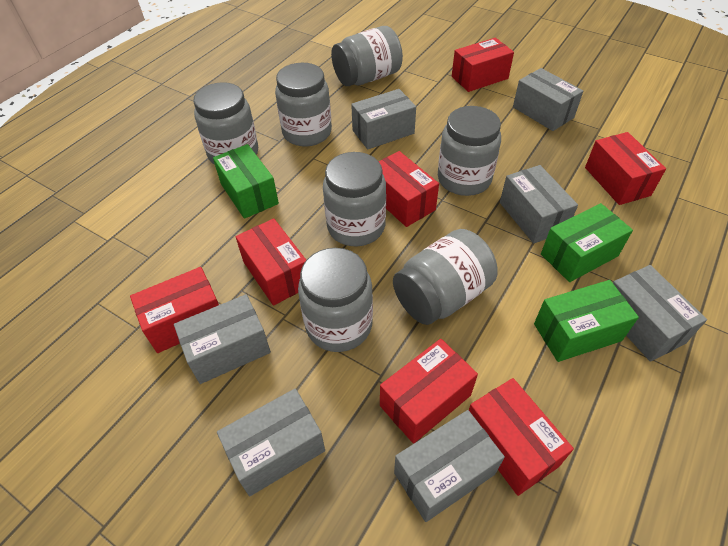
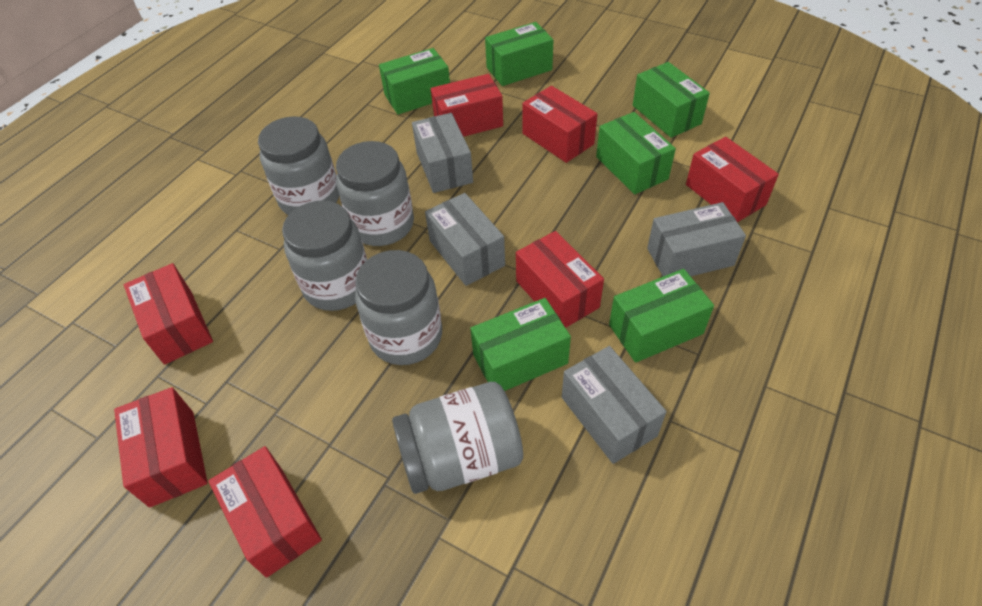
green box: [213,144,279,219] [534,280,639,362] [541,203,633,282] = 3 -> [379,48,450,114] [470,298,571,391] [485,22,553,86] [596,112,676,195] [609,269,714,363] [633,62,710,138] = 6
grey box: [174,294,271,384] [217,388,325,496] [351,89,416,149] [394,410,505,522] [500,165,578,244] [513,68,583,131] [613,265,707,362] = 7 -> [412,113,473,193] [425,193,505,286] [562,346,667,464] [647,202,746,276] = 4
grey jar: [193,82,258,165] [275,63,332,146] [298,248,373,352] [323,152,386,246] [331,26,403,86] [393,229,498,325] [438,106,501,196] = 7 -> [258,116,339,215] [282,201,367,311] [336,141,414,246] [355,250,442,365] [392,382,523,494] = 5

